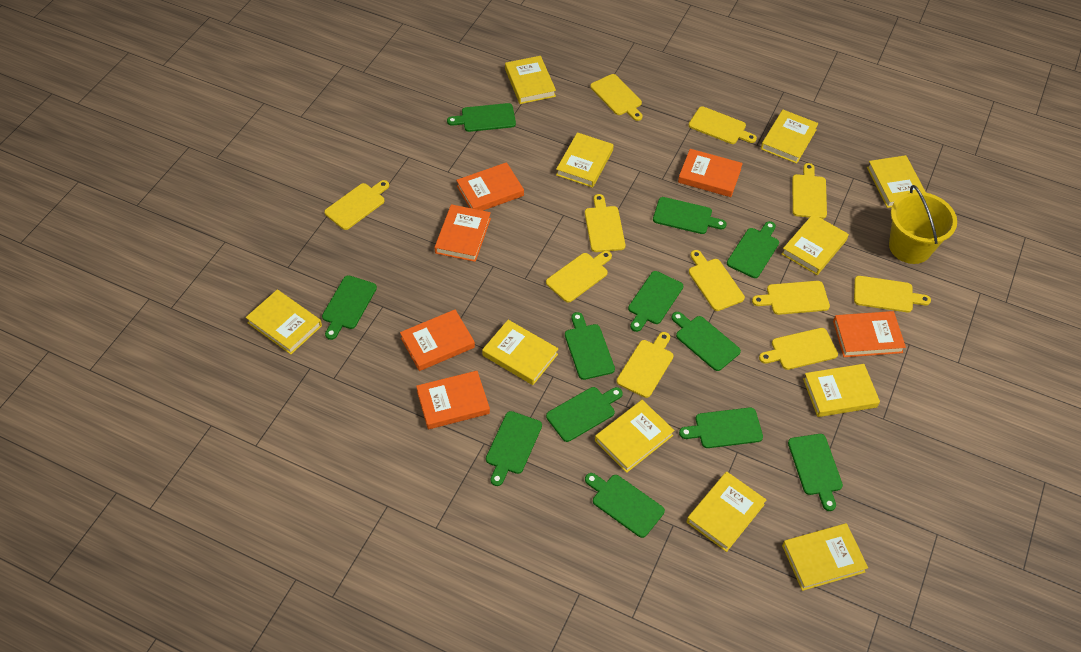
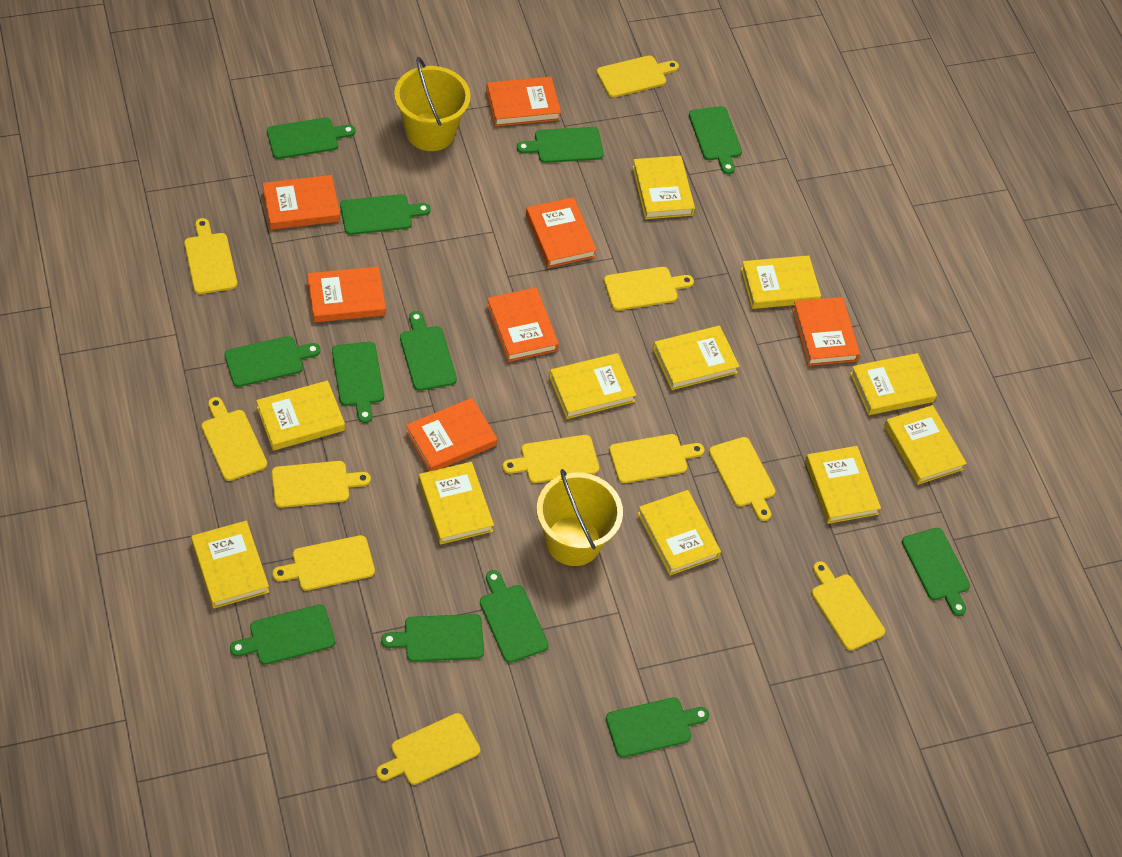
orange book: [400,310,475,371] [416,371,490,429] [434,204,491,262] [456,162,524,211] [678,149,743,197] [833,311,906,357] = 6 -> [263,175,340,230] [307,267,386,322] [406,398,497,471] [486,77,561,127] [487,288,559,362] [526,197,597,268] [792,297,860,366] = 7
yellow bucket: [889,185,957,264] = 1 -> [394,57,471,151] [537,469,623,566] = 2

